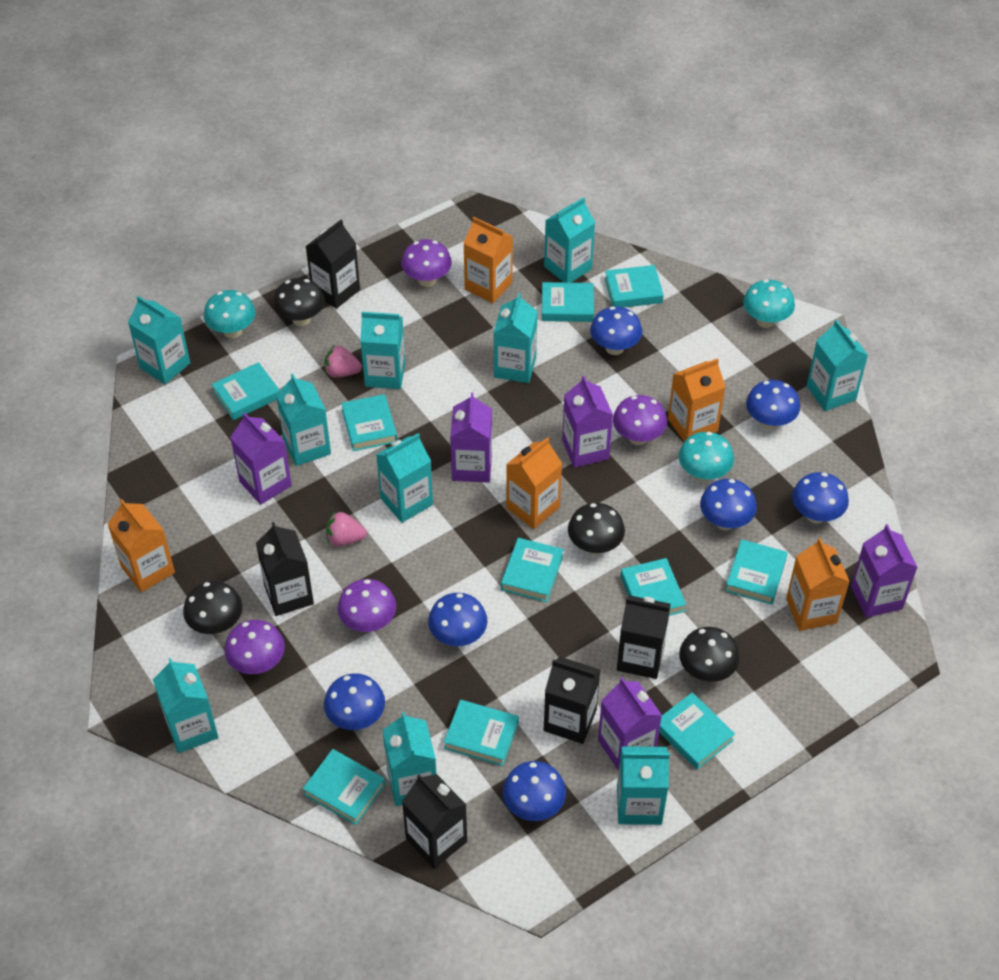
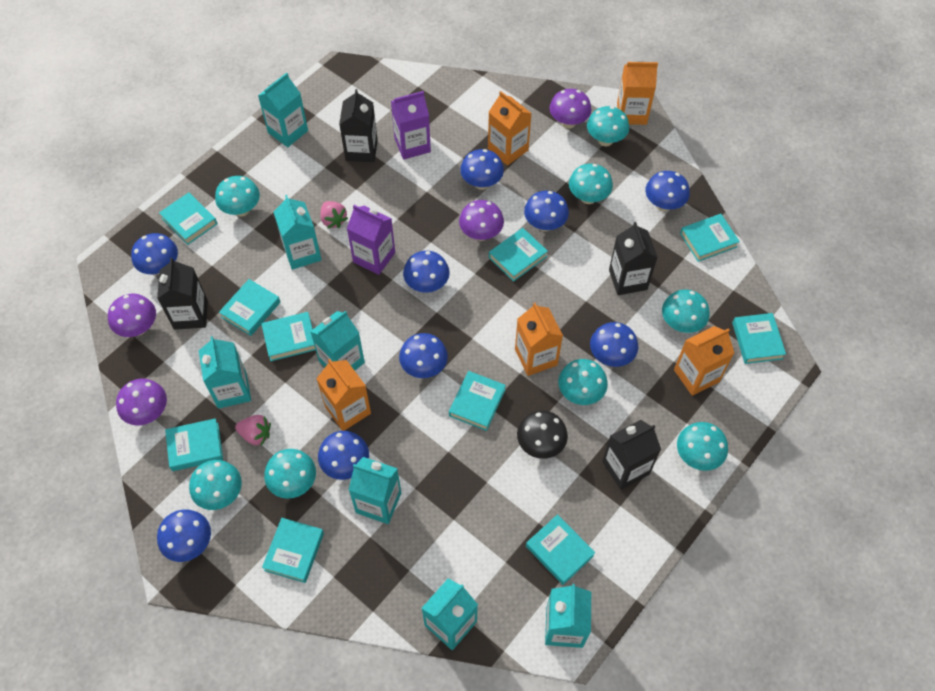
black carton: [256,522,314,616] [305,220,360,309] [402,774,467,868] [544,656,600,744] [617,595,671,679] = 5 -> [157,258,208,330] [339,89,378,162] [602,420,661,490] [609,222,658,295] = 4
black mushroom: [183,581,243,634] [273,278,325,326] [568,503,625,555] [679,627,740,682] = 4 -> [517,410,568,459] = 1
blue mushroom: [324,673,385,730] [428,593,487,646] [503,761,566,821] [590,306,642,355] [700,479,757,530] [746,380,800,430] [792,472,849,524] = 7 -> [131,233,178,275] [157,510,211,562] [318,431,369,480] [399,333,448,378] [403,251,450,293] [460,149,504,190] [524,191,569,232] [590,322,638,367] [646,171,690,211] = 9
purple carton: [230,412,292,505] [450,393,492,483] [562,376,613,468] [598,677,662,771] [851,524,918,618] = 5 -> [347,205,395,275] [391,91,431,160] = 2
turquoise carton: [128,296,190,384] [153,658,219,753] [276,374,331,466] [360,312,405,389] [376,433,433,523] [383,712,437,806] [494,293,538,383] [544,197,595,283] [617,746,670,825] [807,320,868,411] = 10 -> [199,336,251,409] [258,73,308,147] [274,195,322,270] [310,311,365,371] [349,457,401,524] [421,578,478,650] [545,584,591,648] = 7
turquoise mushroom: [204,290,256,338] [679,432,734,482] [743,279,795,328] = 3 -> [189,460,242,510] [215,176,260,217] [264,449,316,499] [558,359,608,405] [569,164,613,204] [587,106,629,146] [662,290,710,333] [677,422,728,471] = 8

